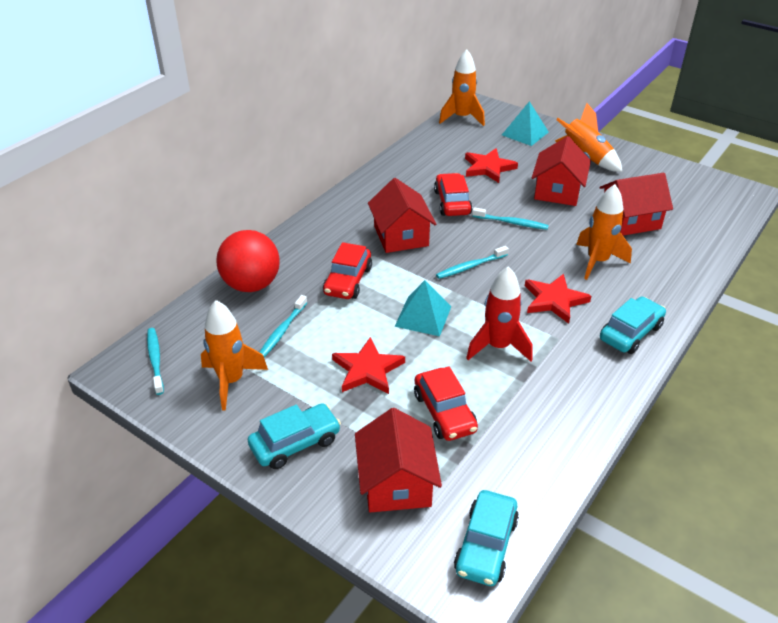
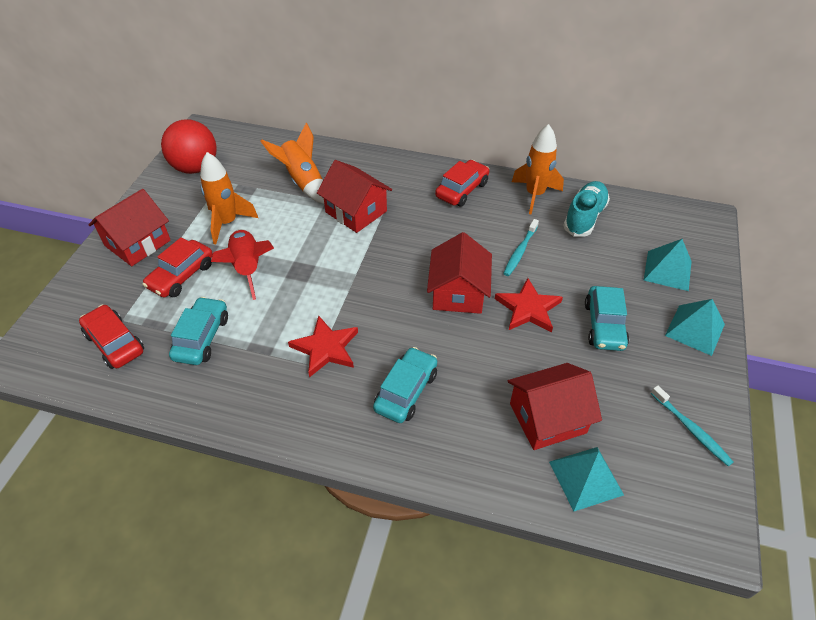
orange rocket: [201,300,268,411] [439,49,485,126] [555,103,622,172] [576,184,632,280] = 4 -> [200,152,258,244] [260,123,324,204] [512,124,564,215] = 3
red star: [332,337,405,394] [465,148,518,183] [525,274,592,324] = 3 -> [288,315,358,378] [495,278,563,333] = 2
turquoise pyramid: [394,280,452,336] [502,101,549,146] = 2 -> [549,447,624,511] [644,239,692,291] [665,299,725,356] = 3
turquoise shoe: none = 0 -> [563,181,610,237] = 1
turquoise toothbrush: [147,328,164,395] [260,295,307,357] [436,246,509,279] [472,207,549,230] = 4 -> [503,219,539,276] [651,385,733,466] = 2

